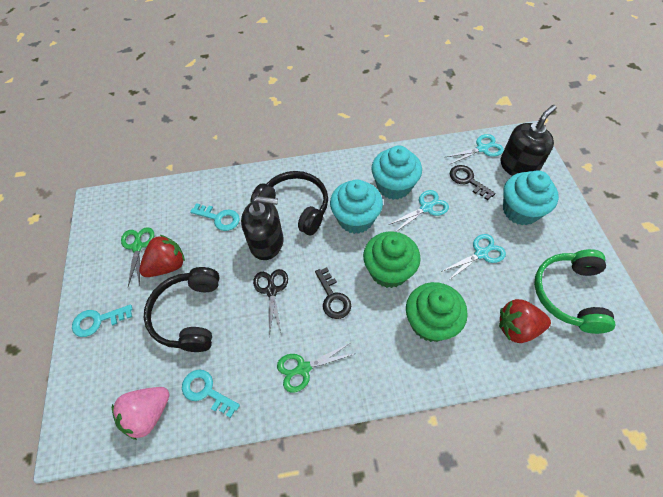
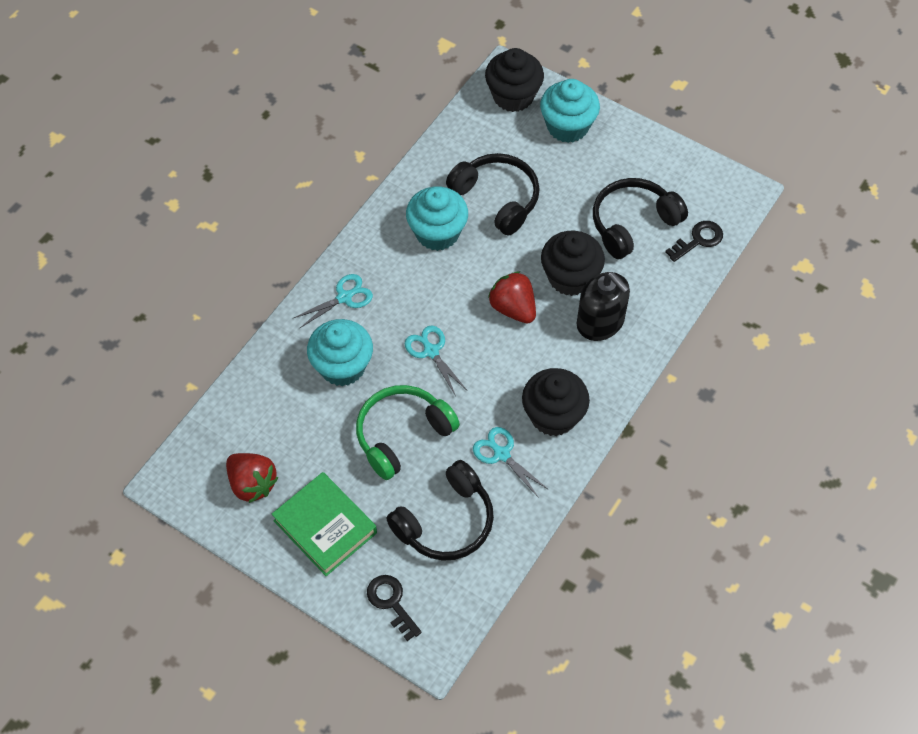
black cupcake: none = 0 -> [485,48,544,112] [522,368,590,436] [541,231,605,296] = 3
black headphones: [144,267,219,352] [250,171,328,235] = 2 -> [386,460,494,561] [446,153,540,236] [593,178,688,259] = 3
black scissors: [253,269,288,336] = 1 -> none = 0
black soap dispenser: [241,196,283,260] [500,105,557,176] = 2 -> [577,272,630,341] = 1
green book: none = 0 -> [272,472,377,576] = 1
green cupcake: [363,232,421,288] [406,282,468,342] = 2 -> none = 0
green scissors: [121,227,154,287] [277,343,353,392] = 2 -> none = 0
pink strawberry: [112,387,170,440] = 1 -> none = 0
turquoise key: [72,305,132,337] [182,370,240,418] [190,203,240,231] = 3 -> none = 0

